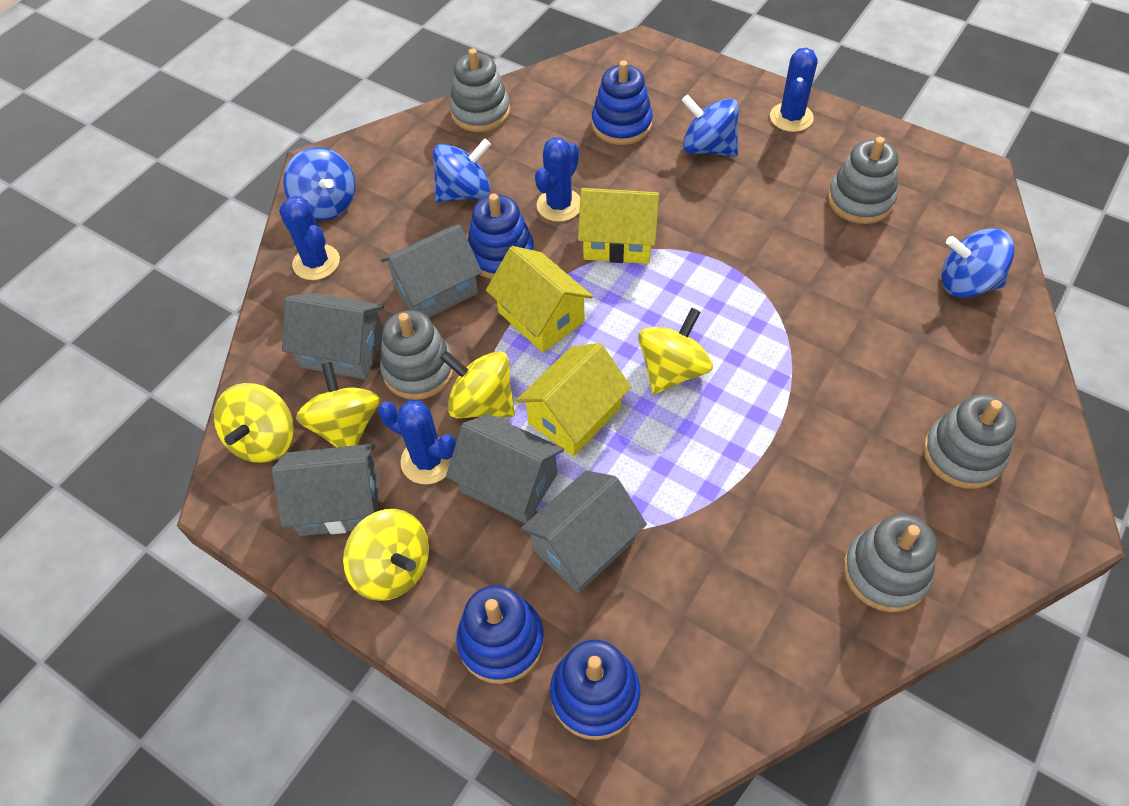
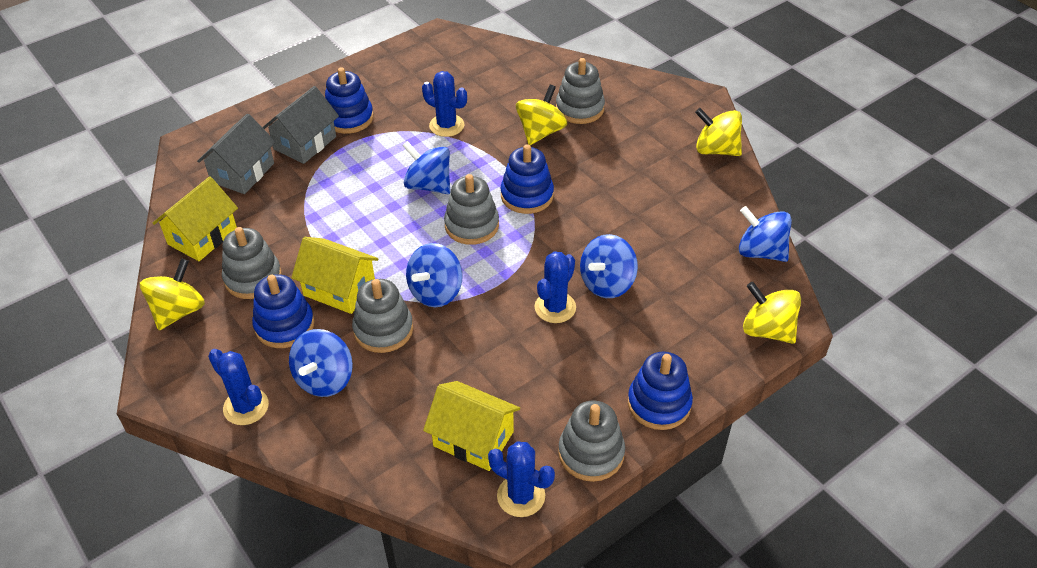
blue spinning top: [283,147,355,220] [433,138,491,203] [681,94,739,157] [941,228,1015,298] = 4 -> [289,329,353,397] [402,141,450,194] [406,243,463,307] [580,234,638,298] [739,206,792,262] = 5
grey house: [272,444,378,536] [282,293,384,379] [381,224,482,318] [446,414,564,523] [520,470,647,593] = 5 -> [197,114,276,194] [262,86,339,164] = 2
yellow spinning top: [214,383,294,463] [296,362,380,447] [343,509,429,601] [440,351,515,419] [638,308,713,394] = 5 -> [140,258,205,330] [516,85,567,145] [695,108,742,156] [743,282,801,344] = 4

